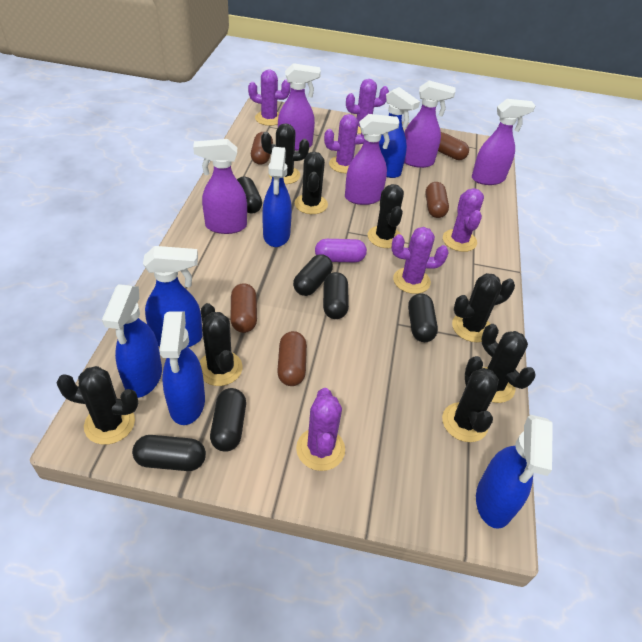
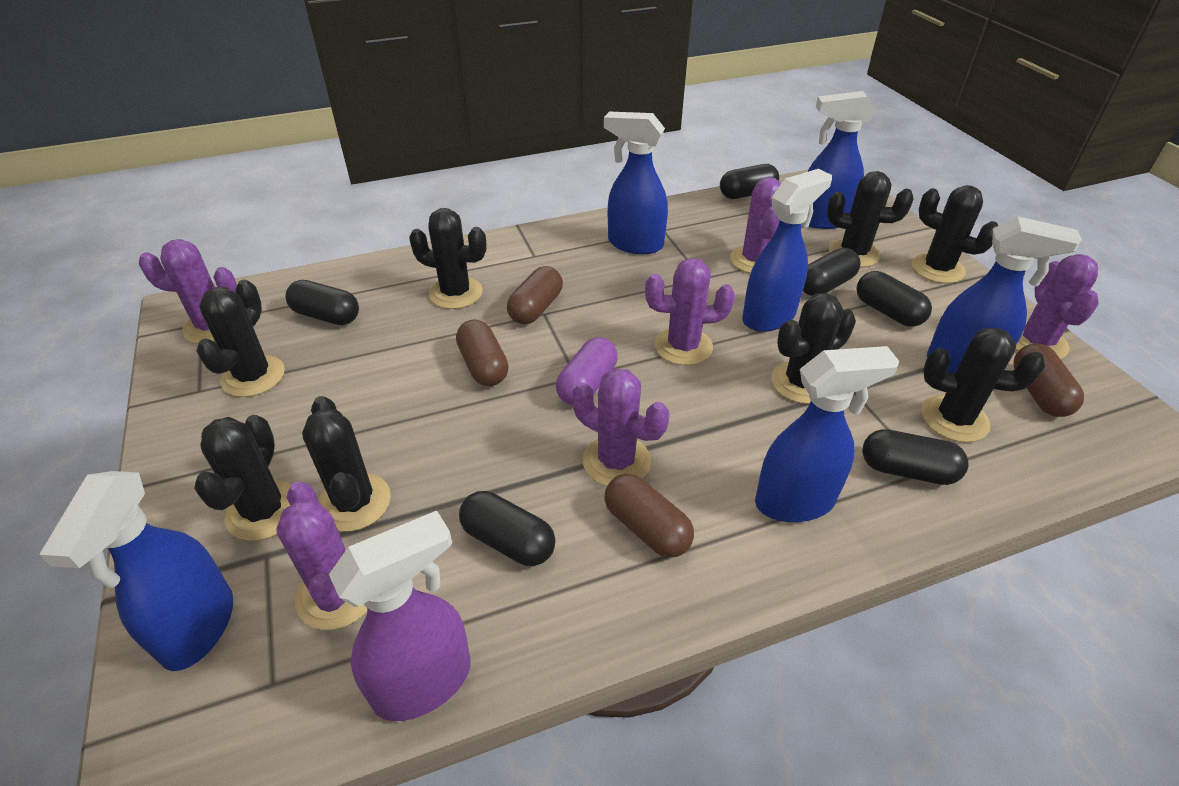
brown capsule: [230,283,257,333] [251,132,273,165] [277,331,307,386] [425,182,449,218] [438,132,469,160] = 5 -> [456,319,509,386] [507,266,563,324] [605,473,694,558] [1013,343,1084,417] = 4
purple spray bottle: [193,139,247,234] [278,63,321,151] [345,114,399,205] [404,81,456,168] [472,99,536,185] = 5 -> [329,511,470,721] = 1

